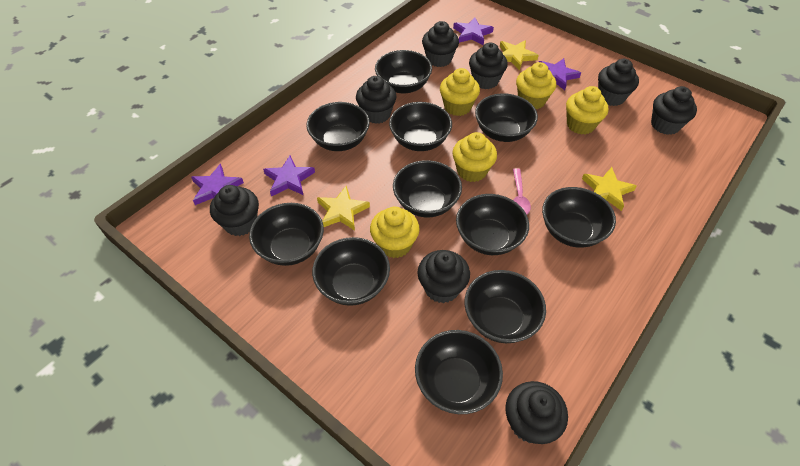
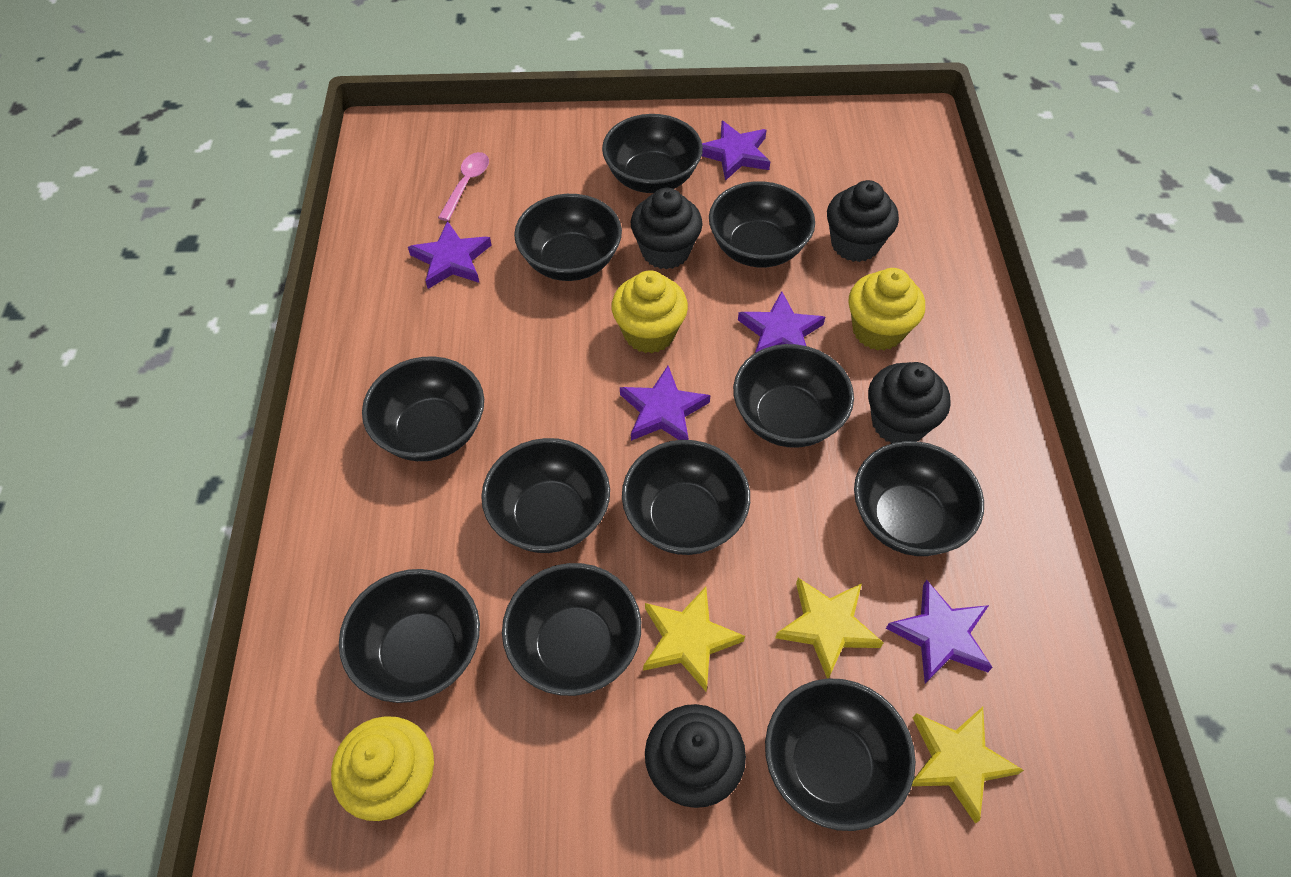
black cupcake: [210,185,259,236] [356,76,396,124] [418,250,470,303] [422,21,459,67] [469,42,508,89] [505,381,568,444] [598,59,639,106] [651,86,697,135] = 8 -> [631,188,703,270] [645,704,746,808] [827,180,899,262] [868,362,950,443] = 4
purple star: [191,164,244,205] [263,156,315,196] [453,17,494,45] [539,58,581,90] = 4 -> [408,221,492,289] [620,366,710,441] [702,121,770,181] [738,291,825,353] [886,580,993,684] = 5
yellow cupcake: [370,207,420,258] [440,68,480,116] [452,132,497,182] [516,62,556,109] [566,86,608,135] = 5 -> [331,716,434,821] [612,270,688,353] [849,268,925,351] = 3

